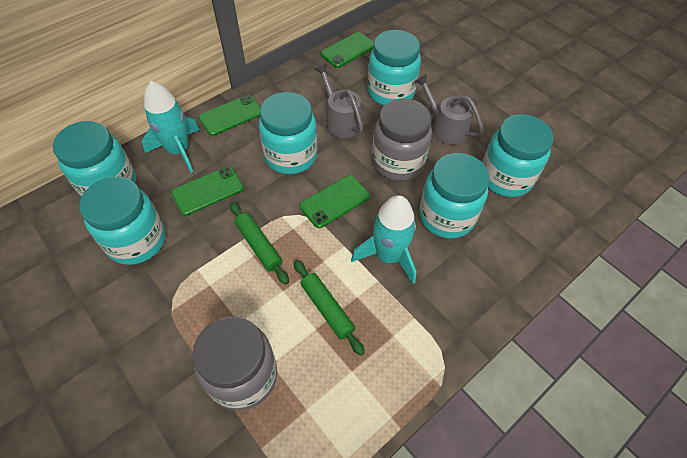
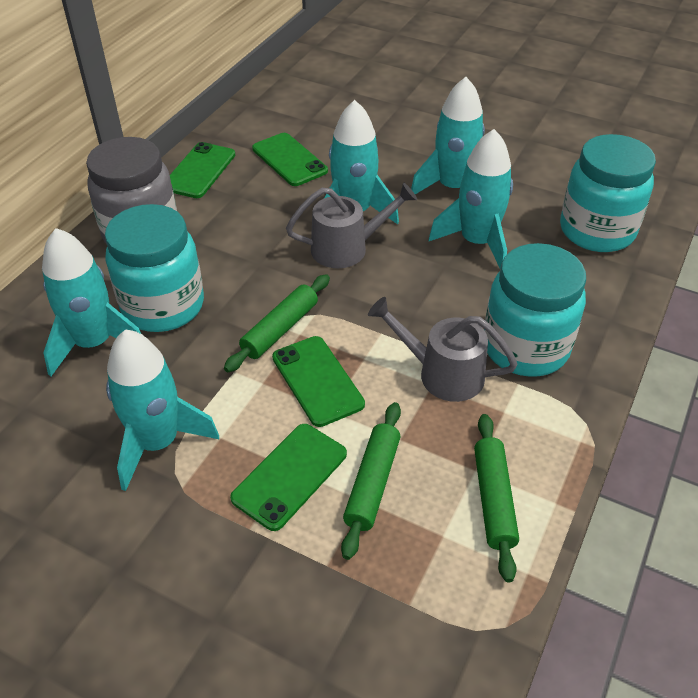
green rolling pin: [230,202,289,285] [294,260,365,356] = 2 -> [224,274,330,372] [341,402,401,560] [474,414,519,583] = 3
grey jar: [193,317,277,411] [372,99,432,181] = 2 -> [86,137,177,245] = 1
turquoise jar: [53,121,136,197] [79,177,165,265] [259,92,317,174] [367,30,421,106] [419,153,490,239] [482,114,554,197] = 6 -> [105,204,204,332] [484,243,586,377] [560,134,656,252] = 3
turquoise rocket: [142,81,199,173] [351,195,416,284] = 2 -> [42,228,141,376] [106,329,219,491] [324,100,399,224] [411,77,485,194] [429,129,513,268] = 5

